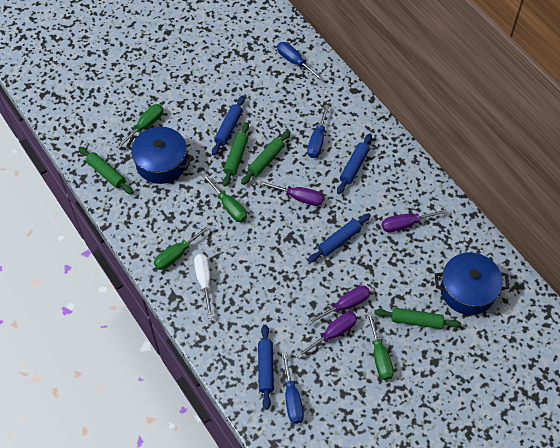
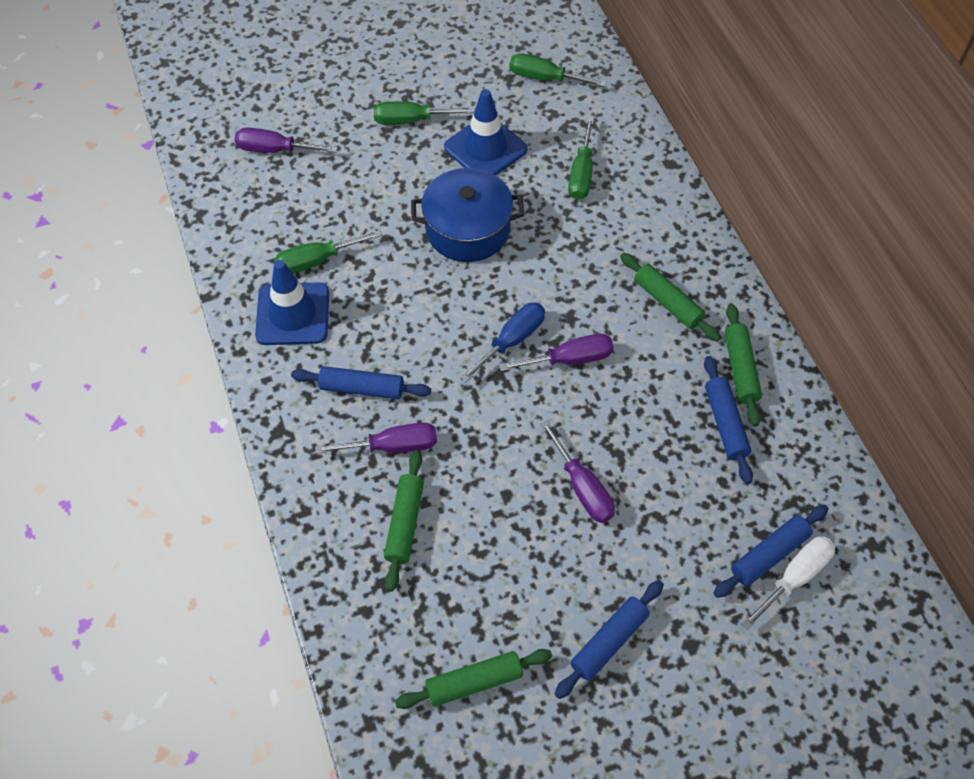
blue pot: [126,127,193,184] [435,252,509,315] = 2 -> [411,168,524,262] = 1
blue screwdriver: [277,42,324,81] [282,352,304,424] [307,105,329,158] = 3 -> [460,302,545,382] = 1
blue traffic cone: none = 0 -> [255,260,329,345] [444,89,527,175] = 2

